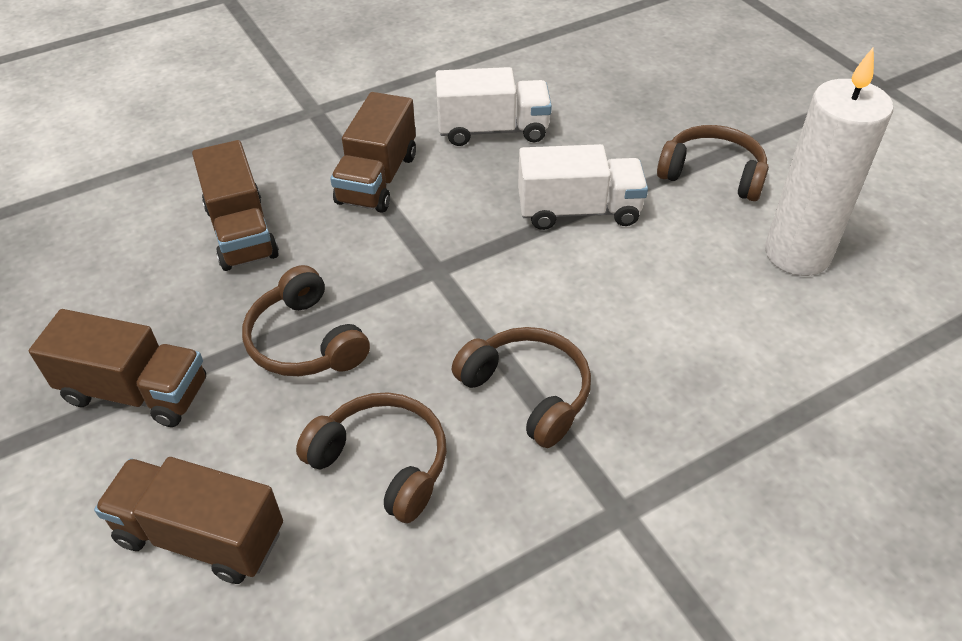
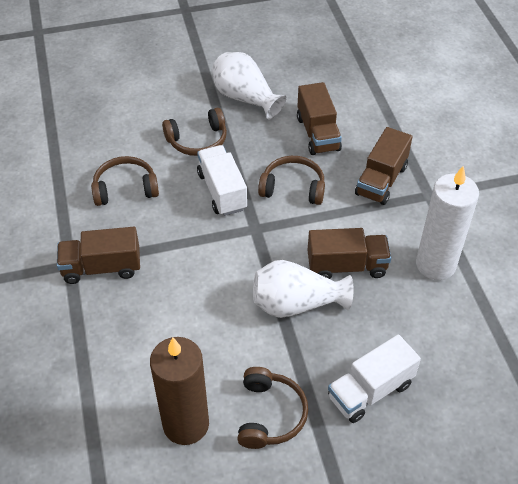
brown candle: none = 0 -> [150,337,209,445] = 1
white vase: none = 0 -> [212,52,287,120] [253,260,354,318] = 2

